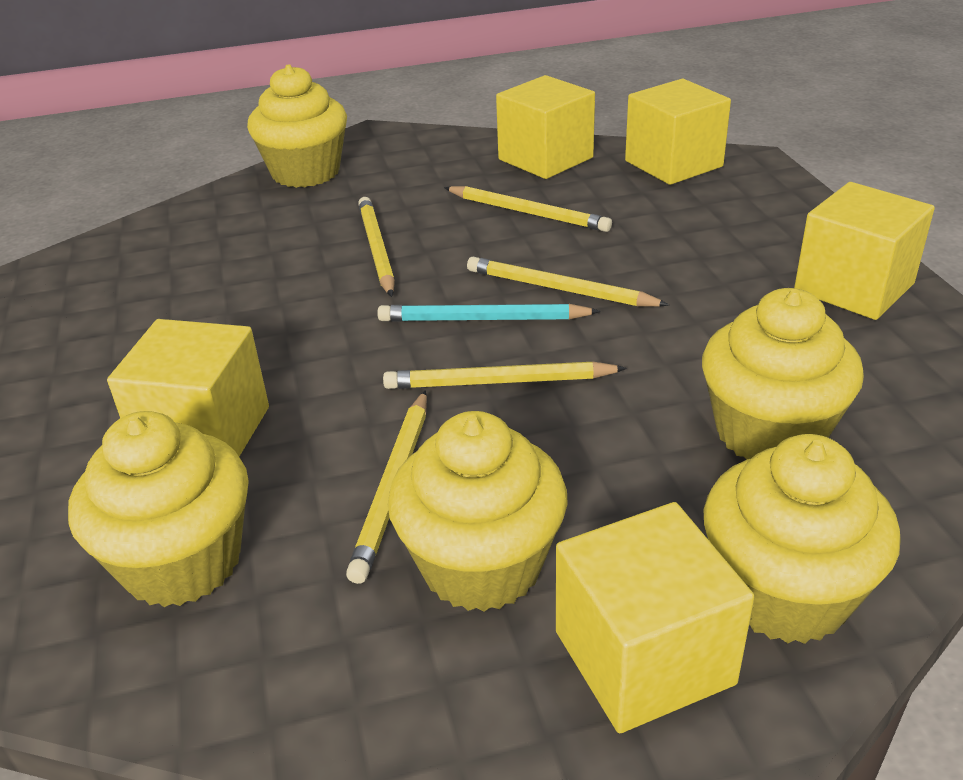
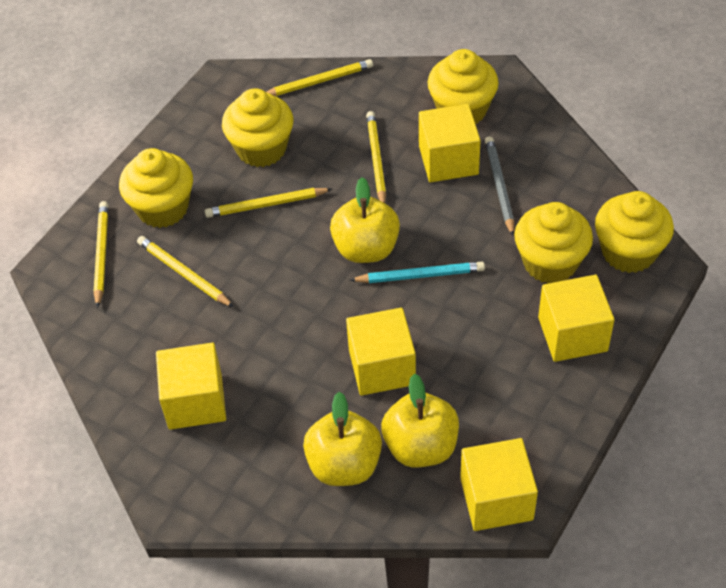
grey pencil: none = 0 -> [485,137,514,236] = 1
yellow apple: none = 0 -> [303,392,382,486] [330,177,400,263] [381,373,459,467] = 3

